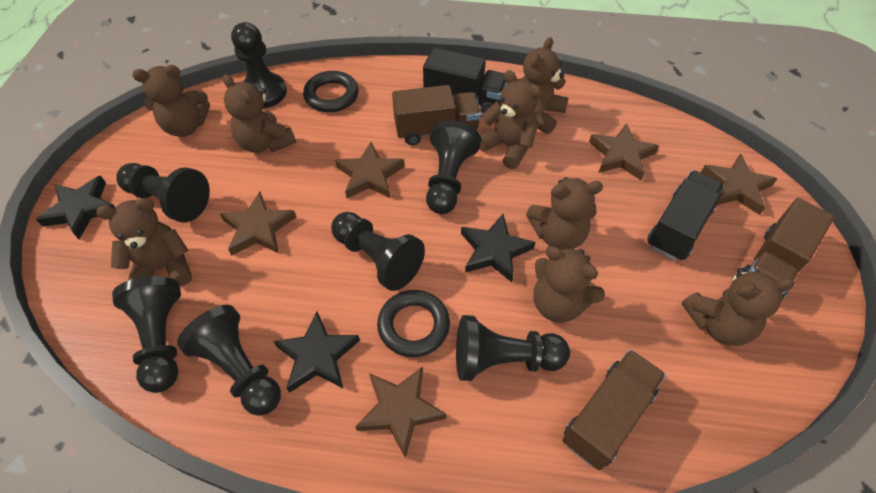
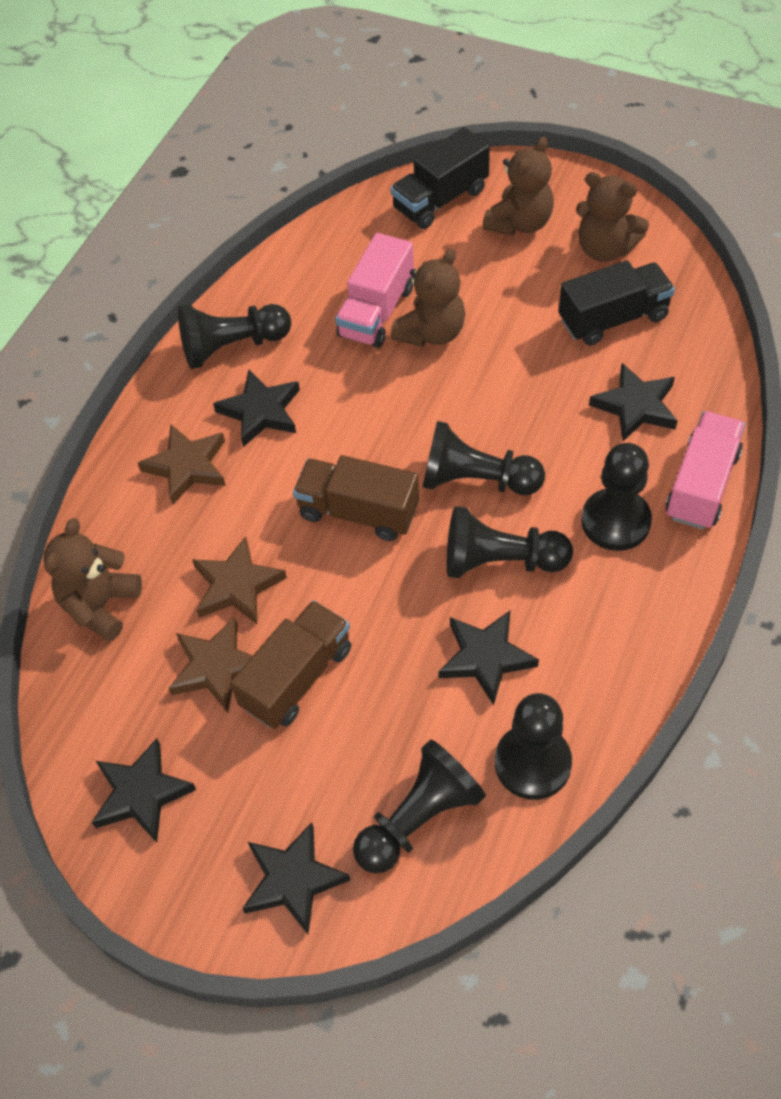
black pawn: [112,276,181,393] [116,163,210,223] [177,305,281,416] [231,22,287,108] [331,212,425,291] [426,120,481,214] [456,315,570,381] = 7 -> [178,304,291,369] [353,739,486,874] [423,421,545,495] [447,506,573,578] [495,693,572,800] [581,443,652,551] = 6
black ring: [303,71,359,112] [377,290,450,357] = 2 -> none = 0
black star: [36,175,115,239] [274,312,360,393] [461,214,536,282] = 3 -> [92,738,196,843] [213,370,300,447] [242,822,350,934] [438,611,539,705] [589,363,678,441] = 5
brown star: [220,192,296,256] [335,142,405,198] [355,366,447,458] [589,123,659,180] [701,154,777,215] = 5 -> [138,425,226,505] [169,617,253,713] [192,536,287,624] = 3
brown teddy bear: [96,198,192,286] [132,65,210,137] [223,75,296,153] [480,70,542,169] [522,37,568,134] [526,177,603,250] [533,246,605,323] [682,268,795,346] = 8 -> [44,518,142,642] [391,248,465,347] [483,137,554,236] [576,172,649,262] = 4
brown truck: [392,85,481,145] [562,349,666,470] [743,198,835,300] = 3 -> [231,600,351,729] [293,455,419,541] = 2
pink truck: none = 0 -> [335,233,414,348] [666,411,745,529] = 2

